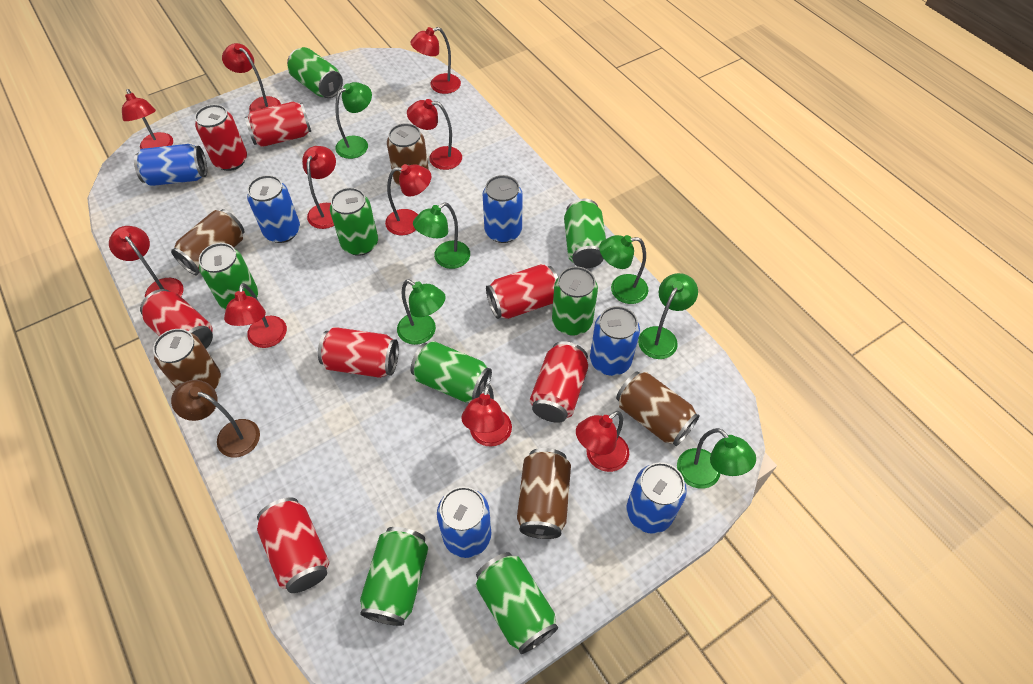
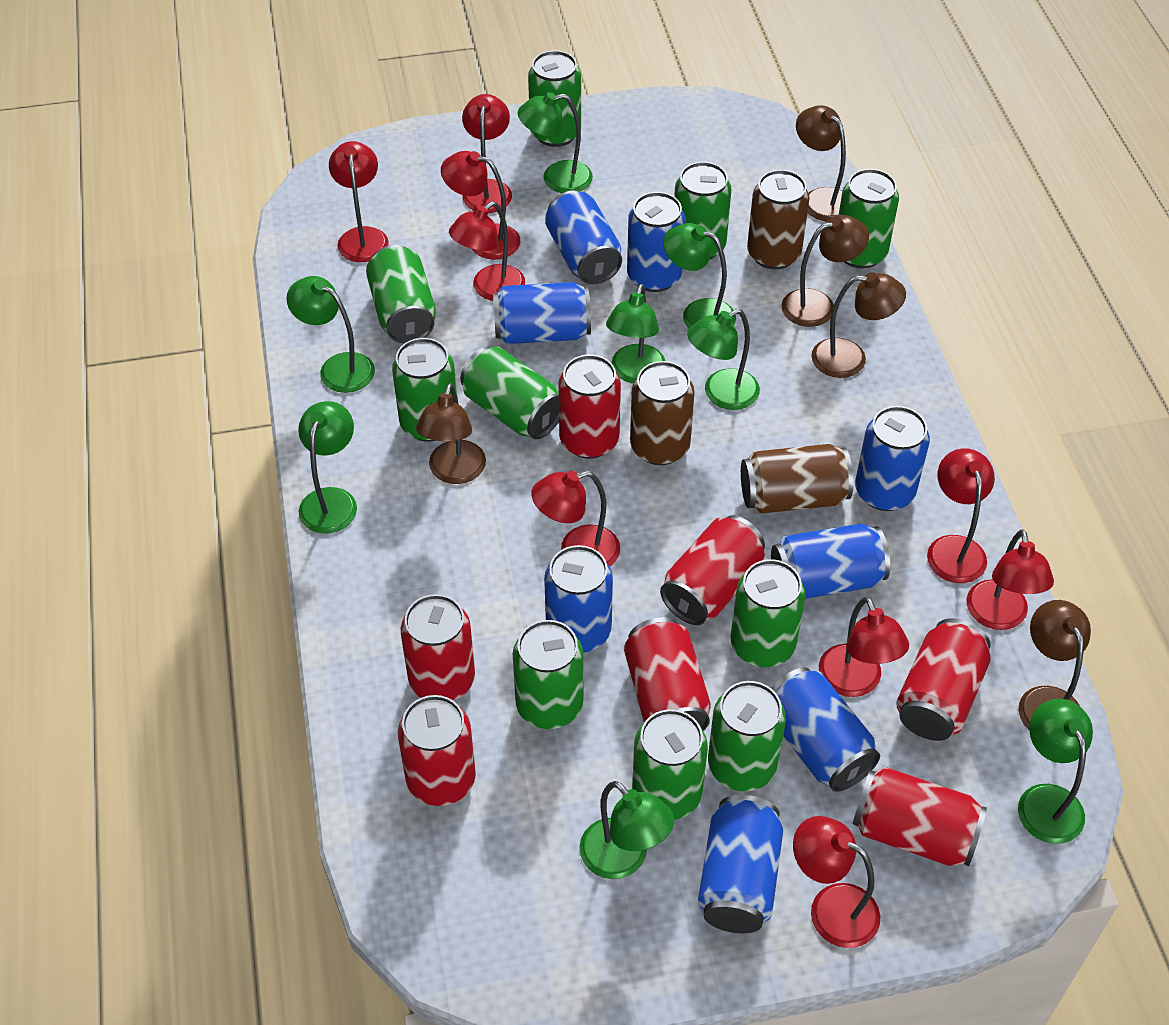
blue can: [134,144,207,186] [247,175,300,243] [437,487,492,558] [483,175,523,243] [590,306,640,376] [627,462,687,534] = 6 -> [493,282,591,344] [544,545,613,653] [545,190,622,284] [627,192,686,292] [697,795,783,933] [771,524,890,599] [771,667,880,792] [855,406,930,511] = 8
brown can: [153,329,221,390] [171,209,245,275] [387,123,429,186] [517,448,571,539] [616,371,700,446] = 5 -> [630,361,695,465] [741,444,853,514] [747,170,810,269] = 3
brown lamp: [171,380,260,458] = 1 -> [416,383,486,484] [781,215,869,327] [796,105,846,222] [811,272,906,378] [1019,600,1091,731] = 5
green can: [199,243,258,310] [287,47,343,98] [330,187,378,256] [360,527,429,626] [411,341,492,402] [476,552,558,654] [552,266,598,336] [564,199,606,268] = 8 -> [366,245,436,343] [392,338,457,442] [460,347,559,439] [513,620,583,729] [528,50,581,147] [632,709,708,820] [674,162,731,259] [708,681,786,791] [730,559,806,667] [839,169,899,269] = 10
green lamp: [335,82,372,159] [397,280,446,345] [413,203,470,269] [599,235,648,304] [638,273,698,359] [677,428,756,489] = 6 -> [286,276,375,393] [298,401,357,534] [518,92,593,193] [579,781,674,879] [606,284,665,384] [663,223,736,328] [687,309,760,410] [1018,699,1093,844] = 8
red lamp: [109,226,184,297] [122,89,173,149] [222,43,281,112] [224,283,287,348] [302,146,336,229] [385,164,431,235] [407,99,462,170] [410,27,461,94] [461,384,512,447] [576,411,629,472] = 10 -> [329,141,389,262] [441,151,520,260] [449,201,525,301] [462,94,512,213] [531,471,620,567] [793,816,880,948] [819,597,909,697] [927,448,995,583] [966,529,1054,630] = 9

